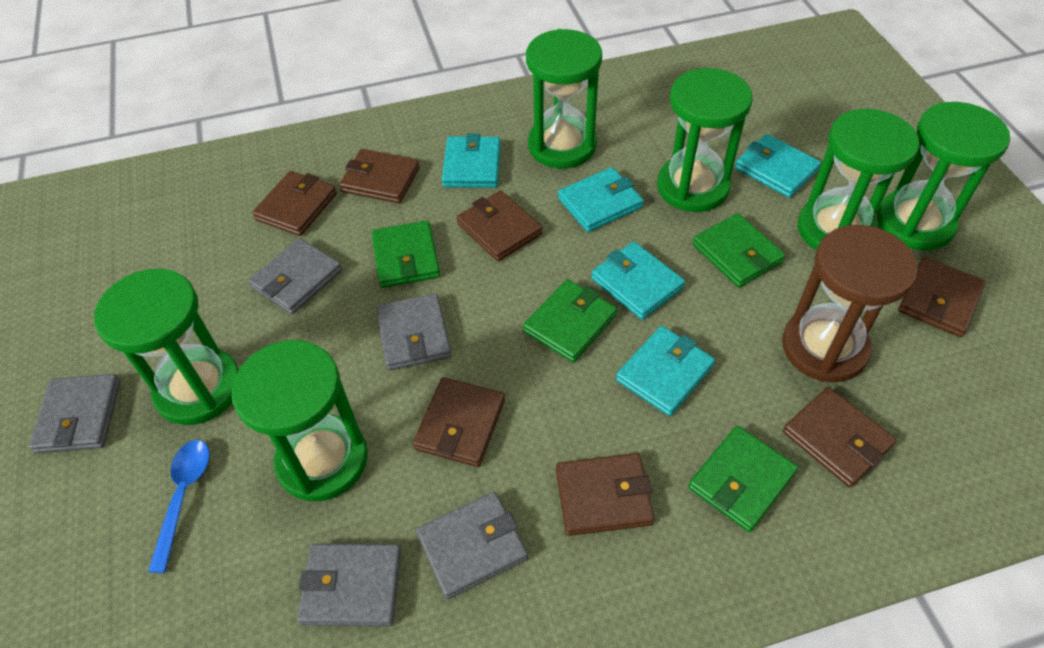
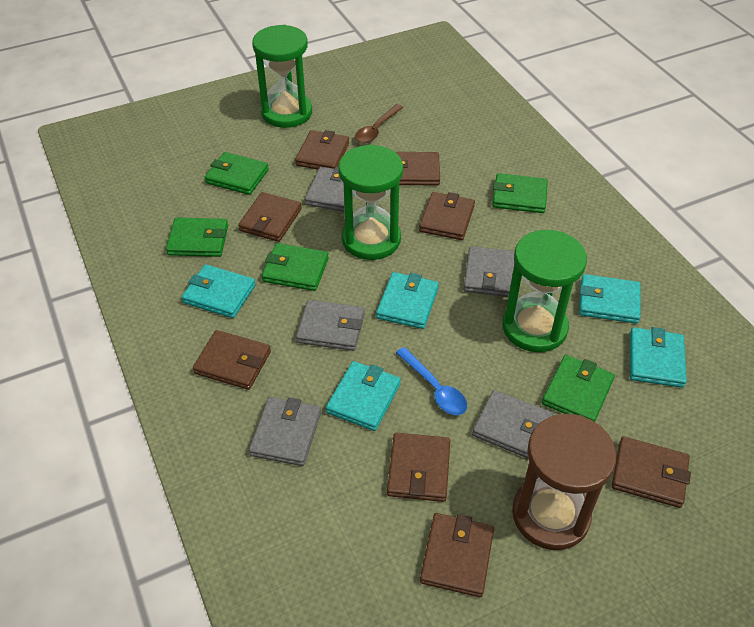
brown spoon: none = 0 -> [355,104,404,143] = 1
brown wallet: [252,171,337,236] [339,149,420,203] [413,377,505,467] [457,191,543,261] [556,453,654,536] [783,387,896,487] [898,257,986,337] = 7 -> [193,330,271,390] [238,192,302,242] [295,130,349,169] [387,433,450,502] [395,152,440,186] [419,192,475,240] [420,513,494,597] [612,436,691,508] = 8
green hourglass: [94,269,239,425] [232,340,368,501] [526,29,602,168] [657,68,753,212] [798,109,919,250] [877,102,1010,250] = 6 -> [252,25,312,128] [338,145,403,260] [502,230,587,352] = 3
green wallet: [372,220,440,288] [523,279,617,362] [688,426,798,532] [693,213,785,287] = 4 -> [166,217,228,257] [204,152,269,195] [262,243,329,291] [492,173,548,213] [542,355,615,422] = 5

